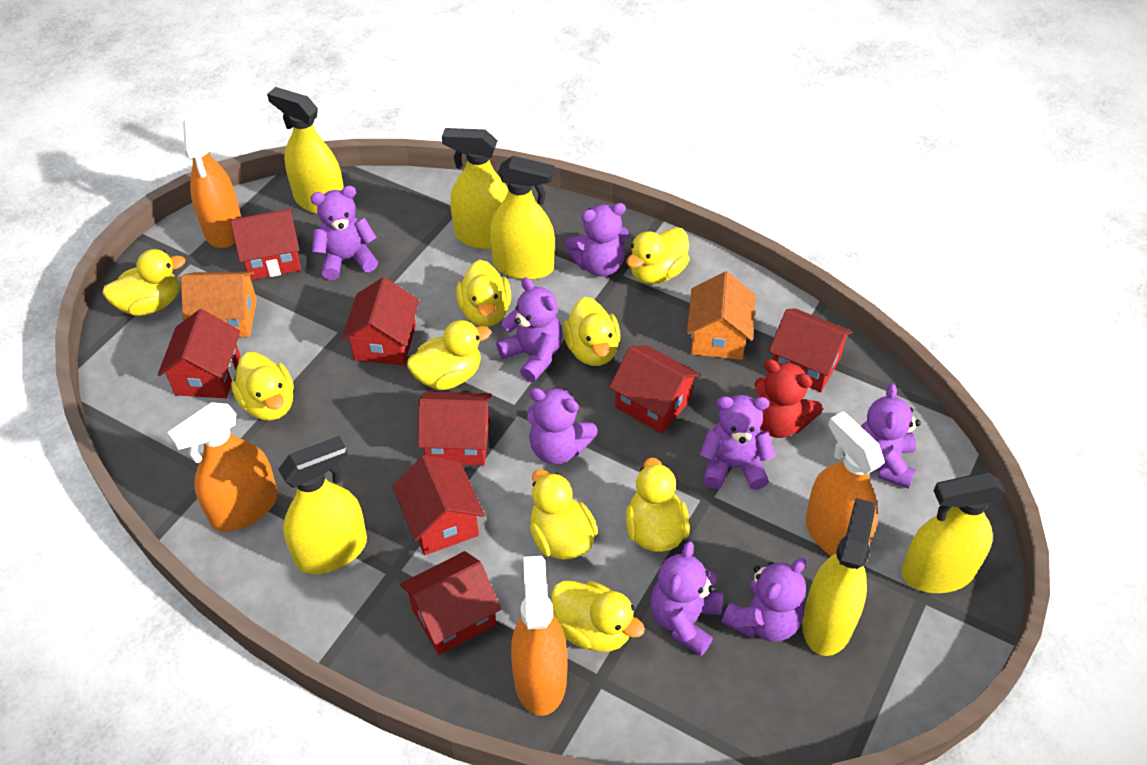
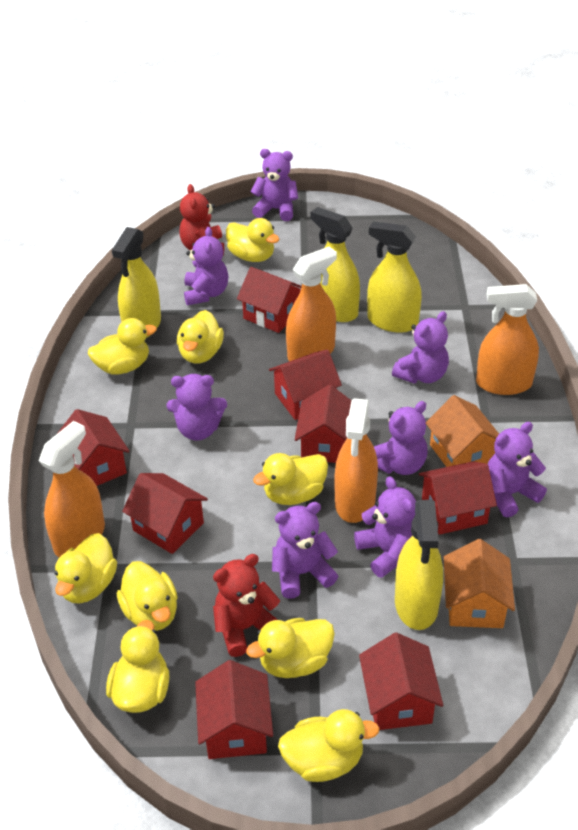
red teddy bear: [755,359,823,438] = 1 -> [179,184,224,255] [213,554,280,657] = 2
yellow spray bottle: [267,87,344,214] [278,436,367,574] [442,128,508,250] [490,156,555,280] [802,498,876,656] [901,472,1006,593] = 6 -> [112,227,161,338] [310,207,360,322] [367,222,422,333] [395,500,443,630] = 4

